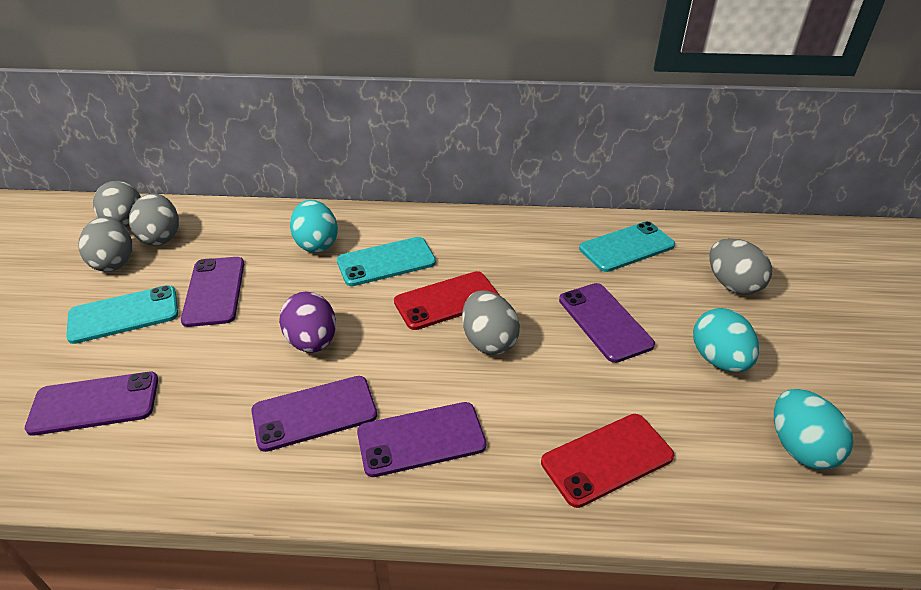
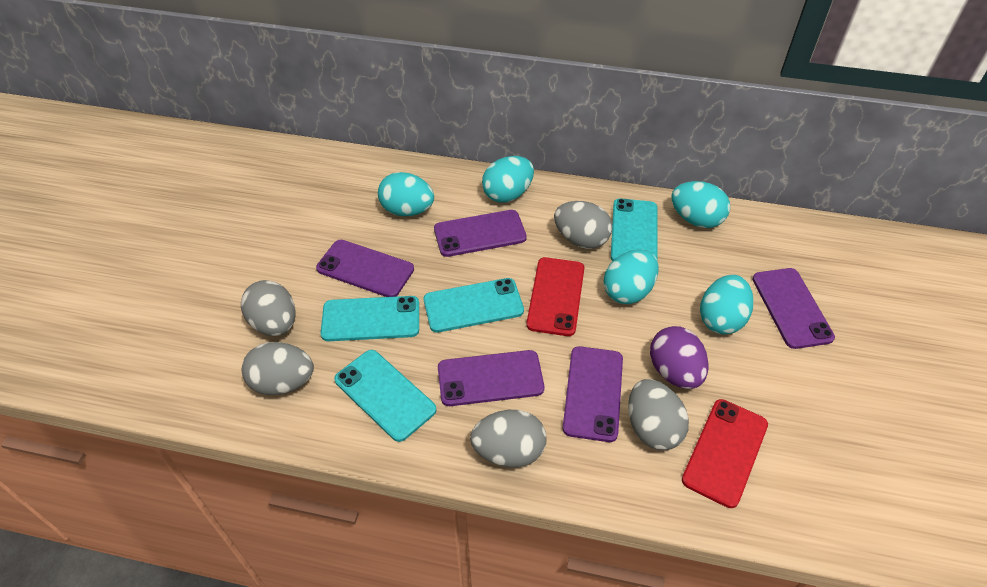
turquoise egg: [290,200,338,253] [693,308,759,372] [774,389,853,470] = 3 -> [378,172,434,216] [482,156,534,203] [604,249,659,304] [671,181,730,228] [700,275,754,334] = 5
turquoise phone: [66,285,178,344] [337,237,436,286] [579,221,675,272] = 3 -> [321,296,419,341] [334,350,437,442] [424,278,524,333] [611,198,658,261] = 4

